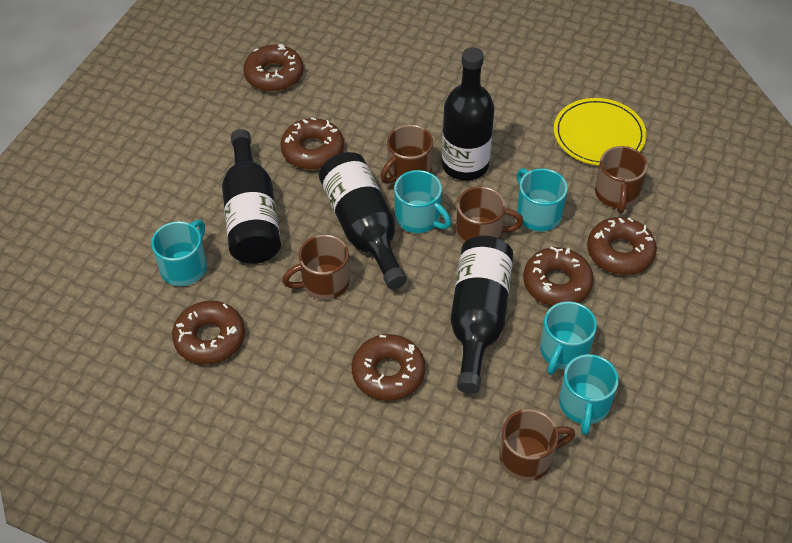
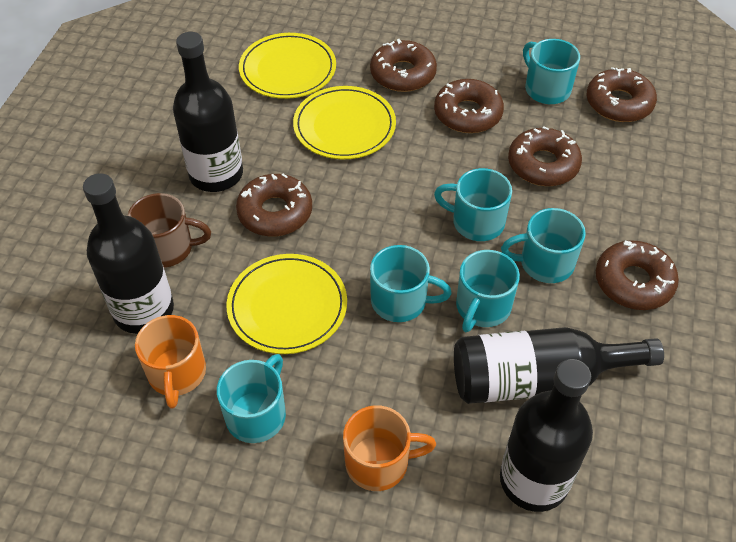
brown mug: [282,234,350,300] [380,125,433,184] [456,187,523,244] [499,409,575,481] [595,146,648,213] = 5 -> [128,193,211,268] = 1
orange mug: none = 0 -> [135,315,206,409] [343,405,436,491] = 2
turquoise mug: [151,220,207,286] [394,170,451,233] [517,168,568,231] [540,301,597,375] [559,354,619,435] = 5 -> [217,354,286,443] [370,245,452,322] [434,168,512,241] [456,250,520,332] [501,208,586,283] [523,39,580,104] = 6
yellow plate: [554,98,647,166] = 1 -> [227,254,347,354] [239,33,336,99] [293,86,396,159] = 3

